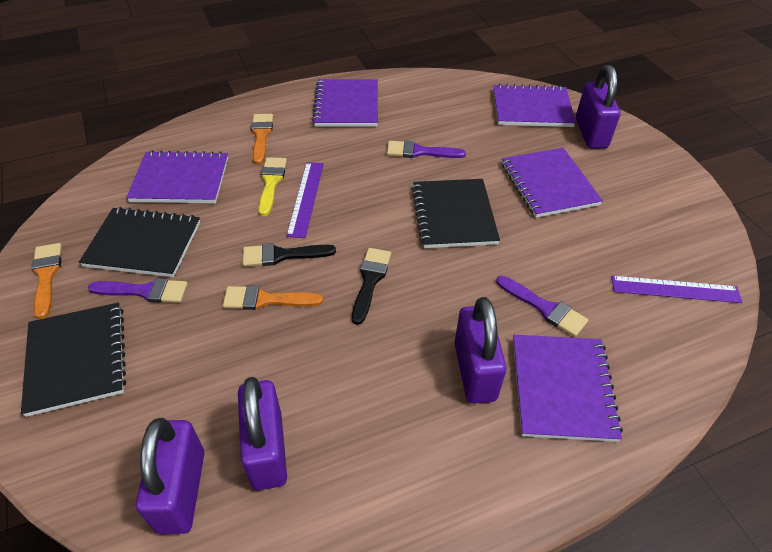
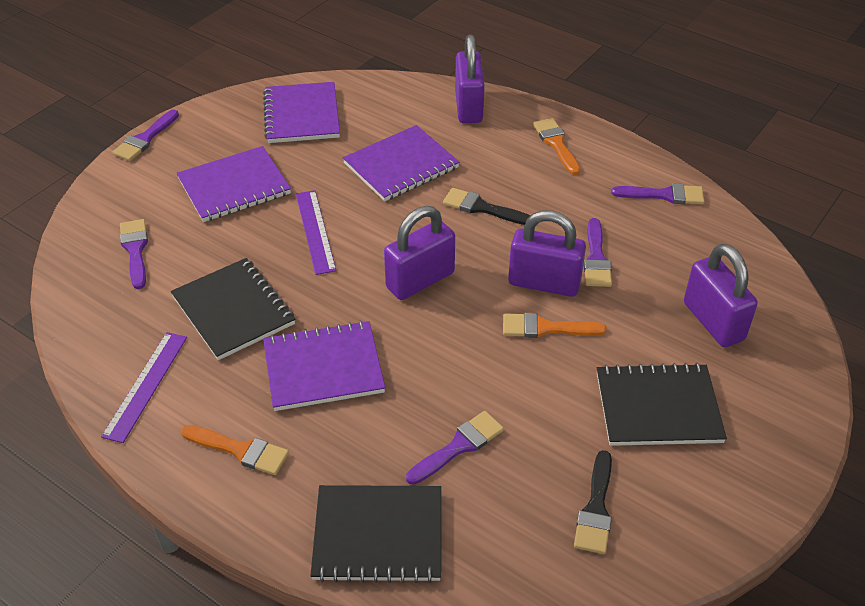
purple brush: [88,278,188,303] [387,140,466,158] [496,276,588,337] = 3 -> [113,110,179,161] [120,219,148,289] [406,411,504,485] [584,218,612,287] [611,183,704,204] = 5
purple notebook: [126,150,228,203] [312,79,378,127] [493,84,576,127] [502,148,603,218] [513,335,623,442] = 5 -> [177,146,291,222] [263,82,340,143] [263,320,385,411] [343,125,460,201] = 4
yellow brush: [258,157,287,216] = 1 -> none = 0

